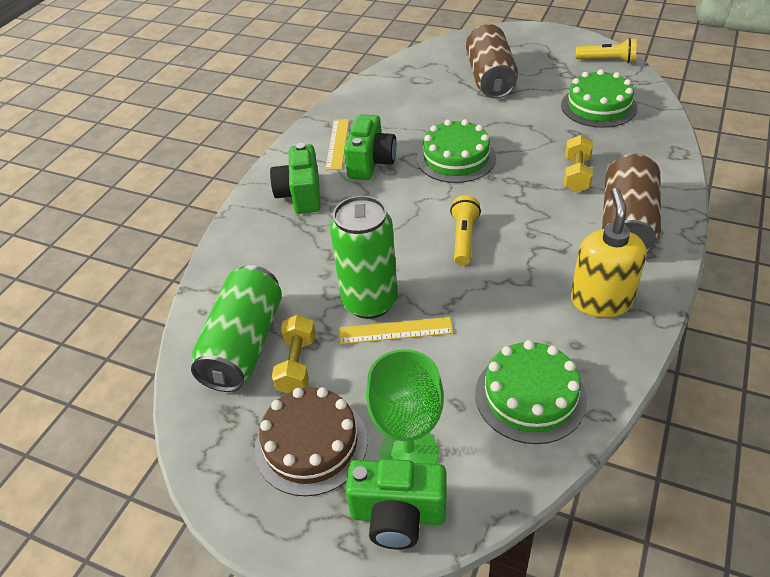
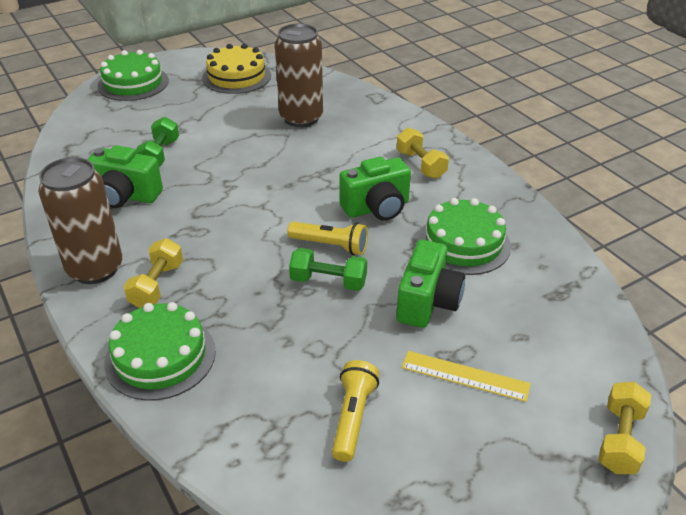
brown cake: [255,387,368,496] = 1 -> none = 0
green can: [191,265,282,392] [330,196,398,319] = 2 -> none = 0
green dumbbell: none = 0 -> [135,117,179,166] [289,248,367,291] = 2
green goblet: [366,349,444,464] = 1 -> none = 0
yellow cake: none = 0 -> [202,44,271,94] = 1
yellow dumbbell: [272,314,316,393] [564,135,593,192] = 2 -> [124,238,183,308] [397,128,449,179] [598,382,651,474] = 3
yellow ruler: [325,119,349,170] [339,317,453,344] = 2 -> [402,351,531,402] = 1
yellow soap dispenser: [571,188,646,318] = 1 -> none = 0

